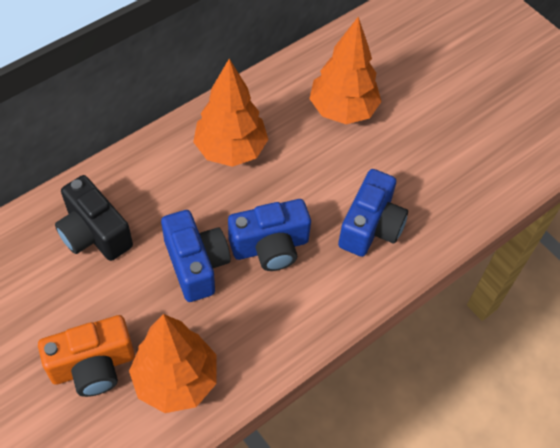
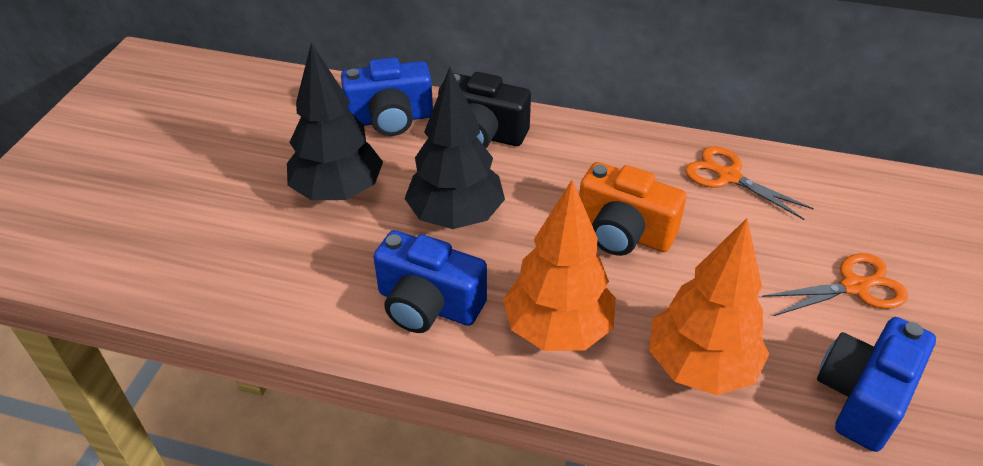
black tree: none = 0 -> [287,43,383,200] [404,67,505,229] = 2
orange scissors: none = 0 -> [685,146,814,220] [762,253,908,316] = 2
orange tree: [129,314,217,413] [193,59,268,167] [309,17,382,124] = 3 -> [503,180,616,351] [649,218,769,395] = 2

